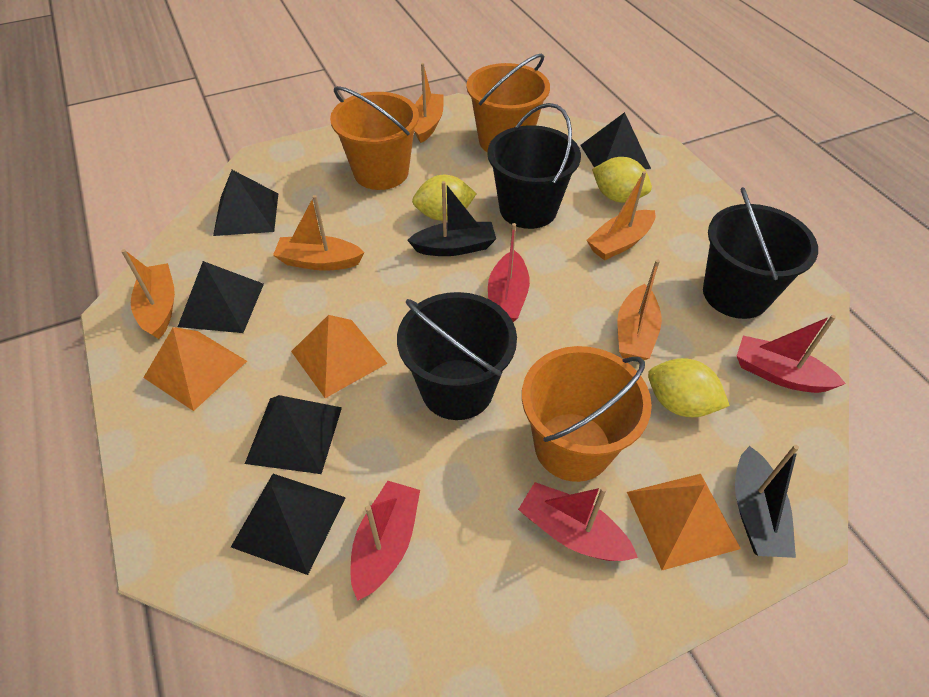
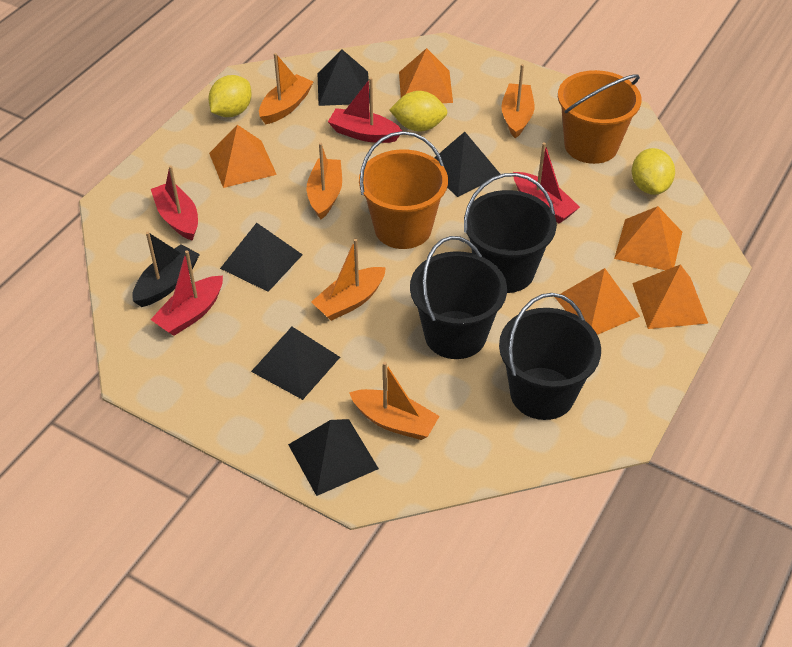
black boat: [407,181,496,256] [735,445,799,558] = 2 -> [132,232,200,307] = 1
orange bucket: [330,86,419,190] [466,54,550,152] [522,346,652,482] = 3 -> [359,131,448,249] [558,70,641,164] = 2
orange pyramid: [143,327,247,411] [291,315,388,398] [627,474,741,570] = 3 -> [209,125,277,188] [399,48,453,103] [555,268,640,335] [614,206,682,270] [632,264,708,329] = 5

